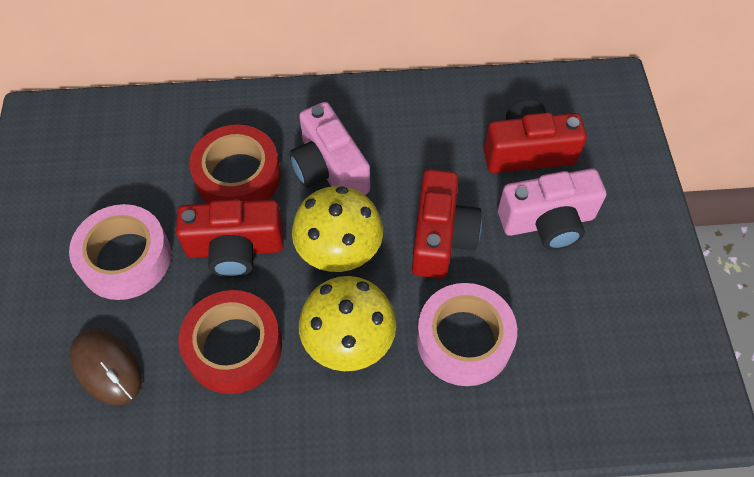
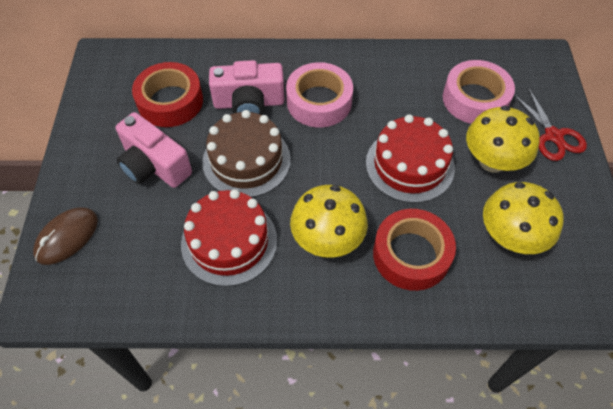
brown cake: none = 0 -> [202,110,291,198] = 1
red cake: none = 0 -> [181,189,277,287] [366,114,455,203] = 2
red camera: [176,199,284,278] [412,169,482,279] [484,100,587,173] = 3 -> none = 0
red scissors: none = 0 -> [514,87,587,161] = 1
yellow mushroom: [292,186,383,272] [299,276,396,371] = 2 -> [290,185,368,258] [466,106,540,173] [483,182,564,254] = 3

